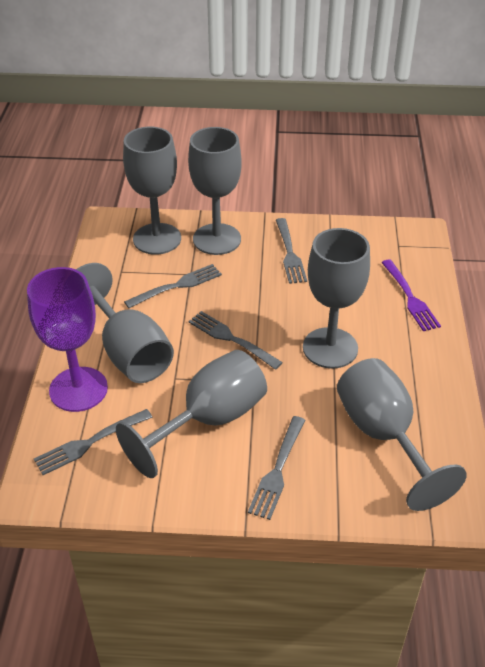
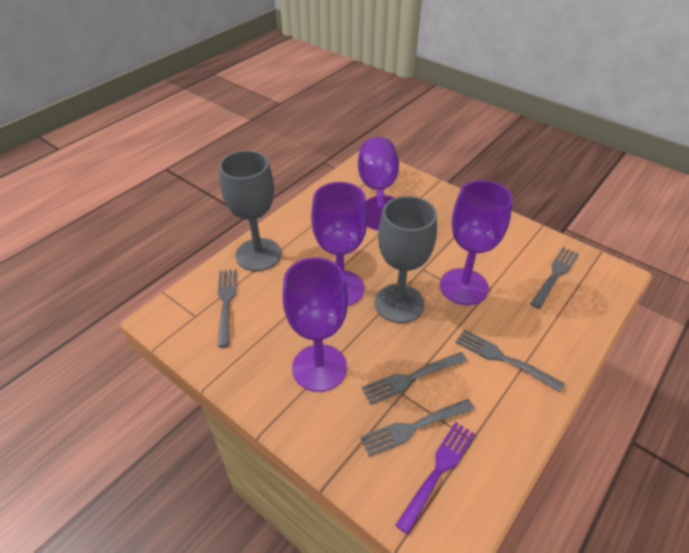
grey goblet: [76,263,174,383] [116,350,267,478] [123,127,181,255] [188,127,242,255] [303,228,370,369] [337,358,467,511] = 6 -> [219,150,281,271] [375,196,437,323] = 2
purple goblet: [27,267,108,412] = 1 -> [283,257,348,392] [311,182,368,306] [358,137,399,230] [440,180,513,305] = 4

